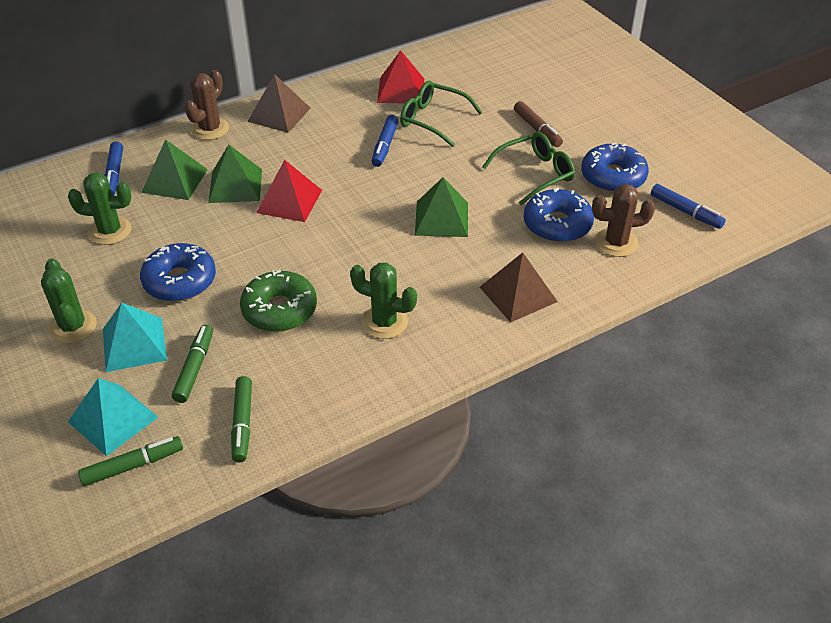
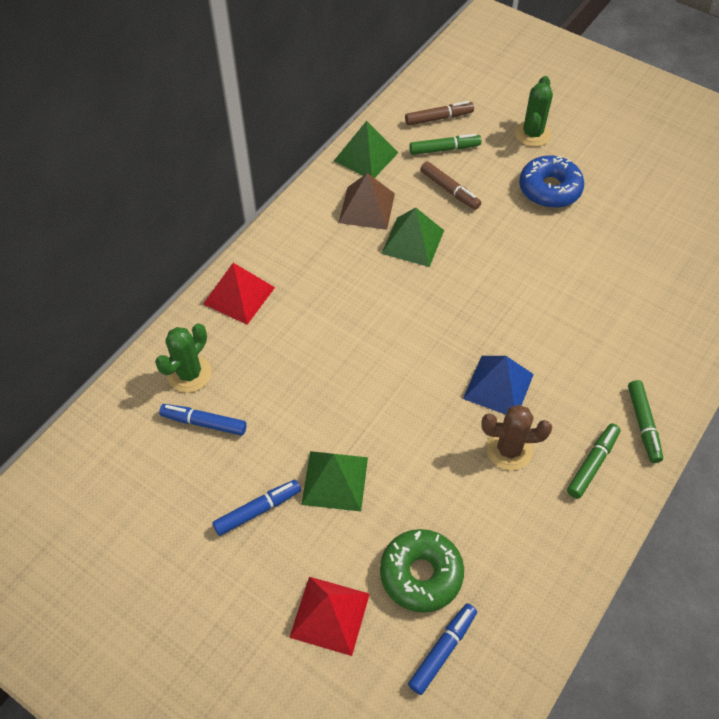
blue donut: [140,243,216,301] [524,188,594,243] [581,142,649,193] = 3 -> [519,156,584,208] = 1
blue pyramid: none = 0 -> [463,356,534,415] = 1
brown cactus: [185,70,229,140] [592,184,656,257] = 2 -> [481,405,552,470] = 1
brown marker: [514,101,563,147] = 1 -> [405,101,474,126] [420,161,481,210] = 2
brown pyramid: [247,74,310,133] [480,252,558,323] = 2 -> [339,173,395,230] = 1
green cactus: [41,259,97,344] [68,173,132,245] [350,263,417,339] = 3 -> [155,324,212,393] [514,76,553,147] = 2
green glasses: [400,81,483,147] [482,132,575,205] = 2 -> none = 0
turquoise pyramid: [68,378,158,456] [103,302,167,372] = 2 -> none = 0

